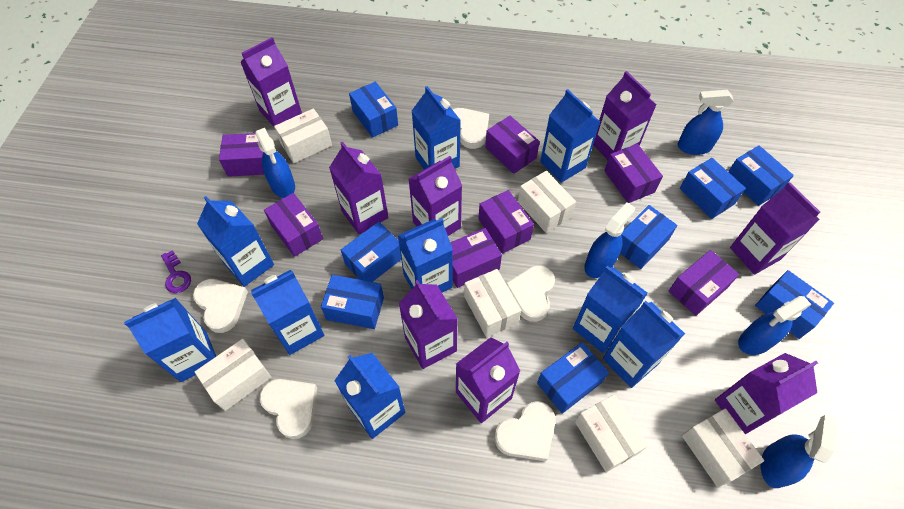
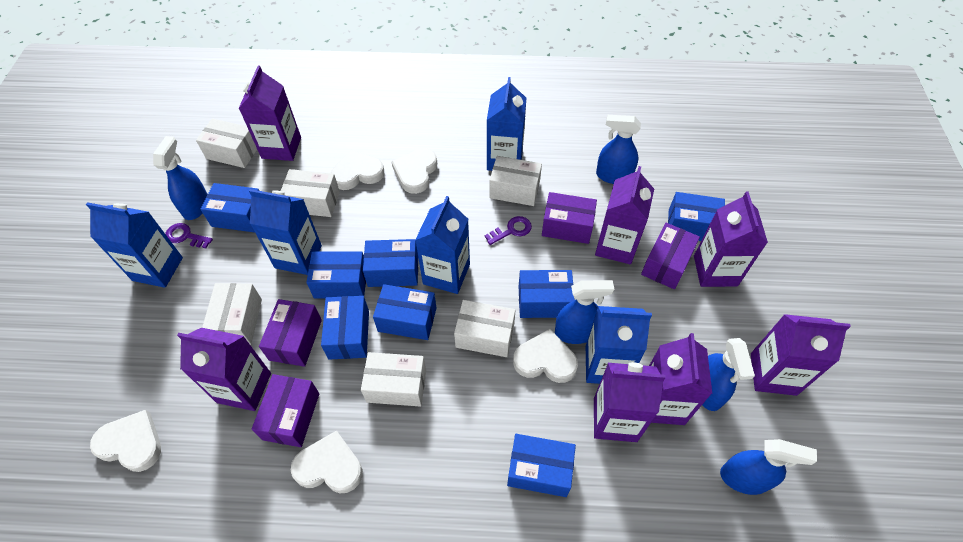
blue carton: [124,298,216,382] [197,196,274,287] [251,270,324,355] [334,353,405,439] [397,218,453,292] [412,86,461,170] [540,89,600,183] [573,266,648,353] [603,301,685,388] = 9 -> [86,202,183,288] [249,189,322,275] [415,196,470,294] [487,77,526,171] [586,306,652,384] = 5
purple box: [219,133,264,177] [264,193,323,257] [450,228,502,288] [479,190,534,253] [485,116,540,174] [604,144,663,203] [669,250,739,316] = 7 -> [252,374,320,447] [259,299,322,367] [542,192,597,244] [641,223,700,289] = 4
purple carton: [240,37,302,127] [329,142,388,234] [399,280,458,369] [409,156,462,236] [456,337,520,423] [593,71,656,160] [715,353,818,434] [730,182,820,275] = 8 -> [177,328,271,411] [239,66,301,161] [594,362,666,442] [595,166,654,264] [649,333,712,425] [694,192,768,287] [751,314,851,396] = 7
purple key: [161,250,191,293] = 1 -> [165,223,213,248] [485,216,532,245] = 2

